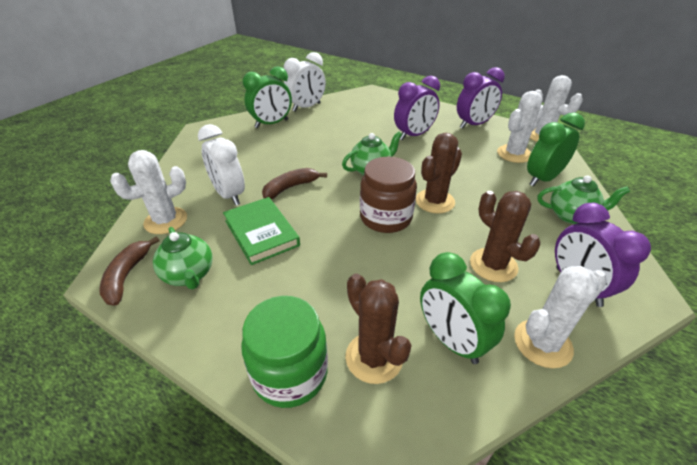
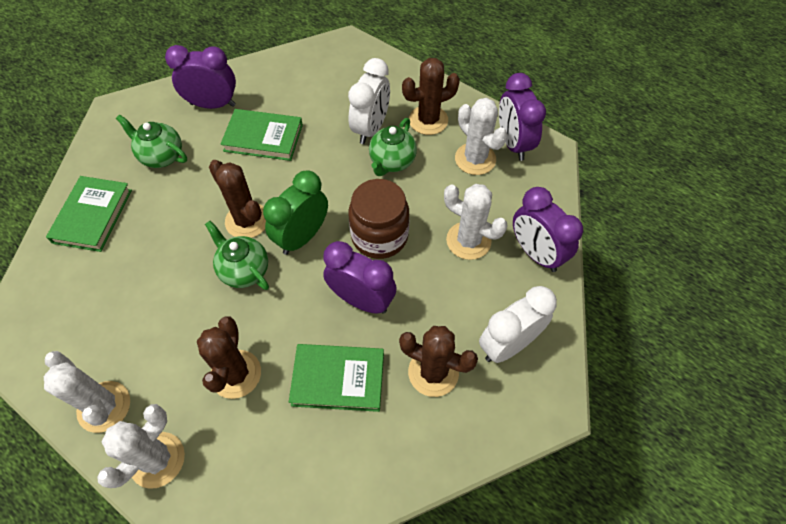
brown banana: [100,236,160,306] [262,168,327,199] = 2 -> none = 0
brown cactus: [345,274,412,384] [416,133,462,214] [470,191,540,282] = 3 -> [197,316,261,399] [209,160,266,238] [399,326,478,397] [402,58,460,135] = 4
green book: [223,197,300,265] = 1 -> [46,176,132,252] [220,109,303,161] [289,344,384,412] = 3
green clock: [243,66,292,128] [420,252,511,364] [527,112,585,187] = 3 -> [263,170,328,255] = 1
green jar: [241,296,328,408] = 1 -> none = 0
purple clock: [394,76,440,140] [457,67,505,129] [555,203,651,307] = 3 -> [165,45,236,109] [323,241,397,314] [499,73,546,161] [513,187,583,272] = 4

